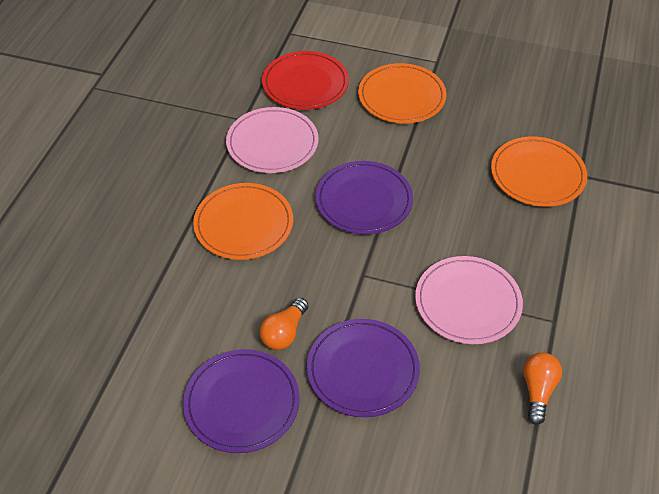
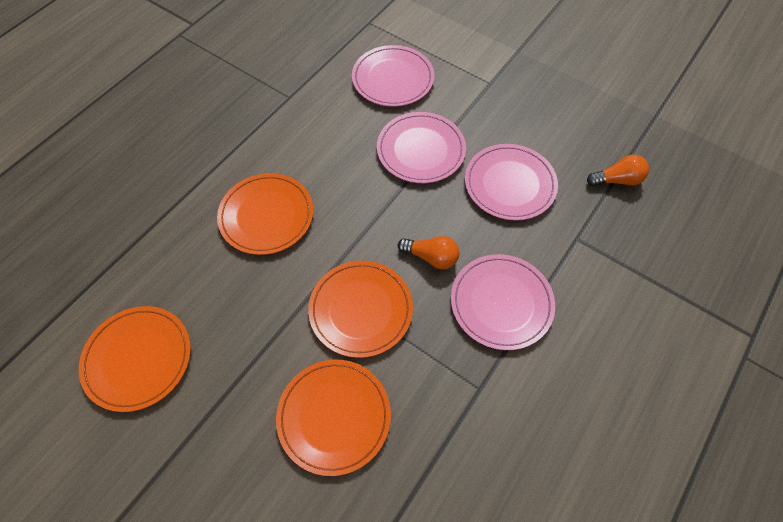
orange plate: [193,183,293,260] [358,63,447,124] [491,136,587,207] = 3 -> [79,306,191,412] [217,173,313,255] [276,359,391,476] [308,261,413,358] = 4
pink plate: [226,107,319,173] [415,256,523,344] = 2 -> [352,45,435,107] [377,112,466,183] [451,254,555,350] [465,144,558,221] = 4
purple plate: [183,349,300,453] [307,319,420,417] [316,161,413,235] = 3 -> none = 0
red plate: [262,51,349,110] = 1 -> none = 0

